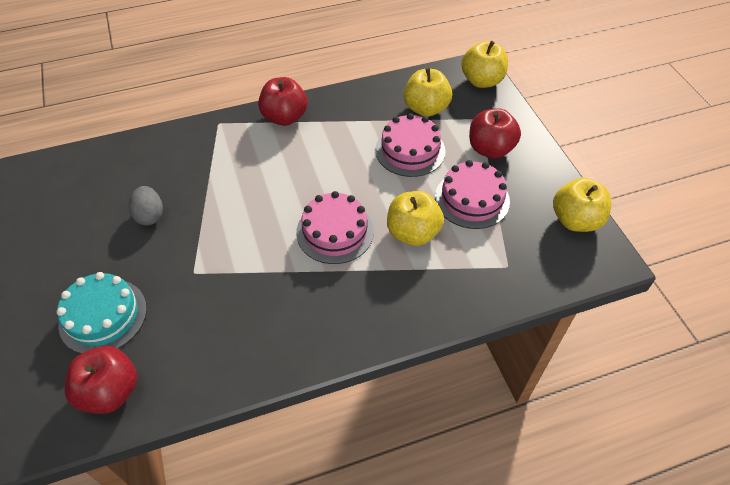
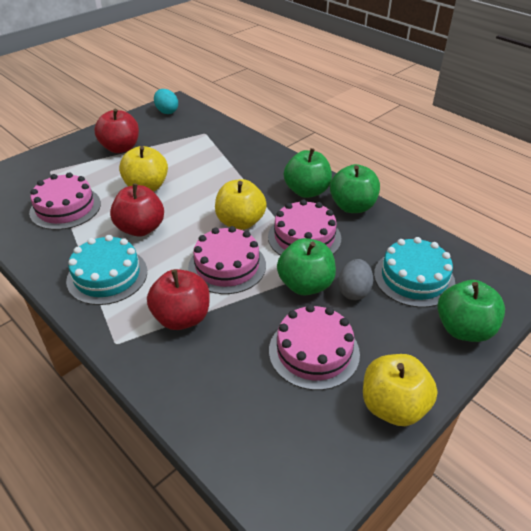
green apple: none = 0 -> [277,238,336,295] [284,148,332,198] [330,164,380,213] [437,280,505,342] = 4
pink cake: [296,191,374,264] [375,113,446,177] [435,160,510,229] = 3 -> [29,172,101,230] [188,226,266,294] [268,199,341,255] [269,304,360,390] = 4
turquoise cake: [56,272,147,354] = 1 -> [66,235,147,305] [374,237,455,308] = 2
turquoise egg: none = 0 -> [154,89,178,114] = 1
yellow apple: [387,191,444,246] [404,68,452,117] [461,41,508,88] [553,178,611,232] = 4 -> [119,146,168,192] [215,179,267,230] [363,354,438,426] = 3

